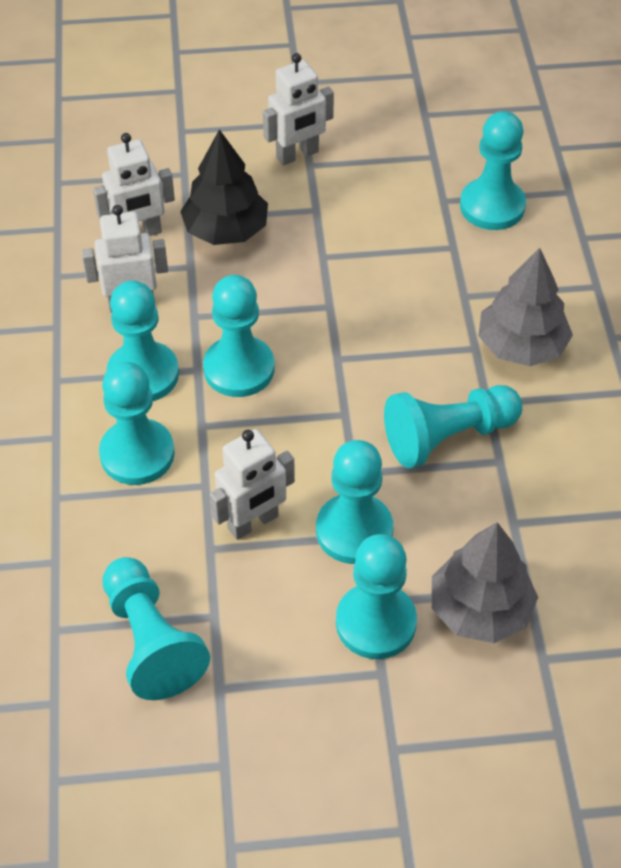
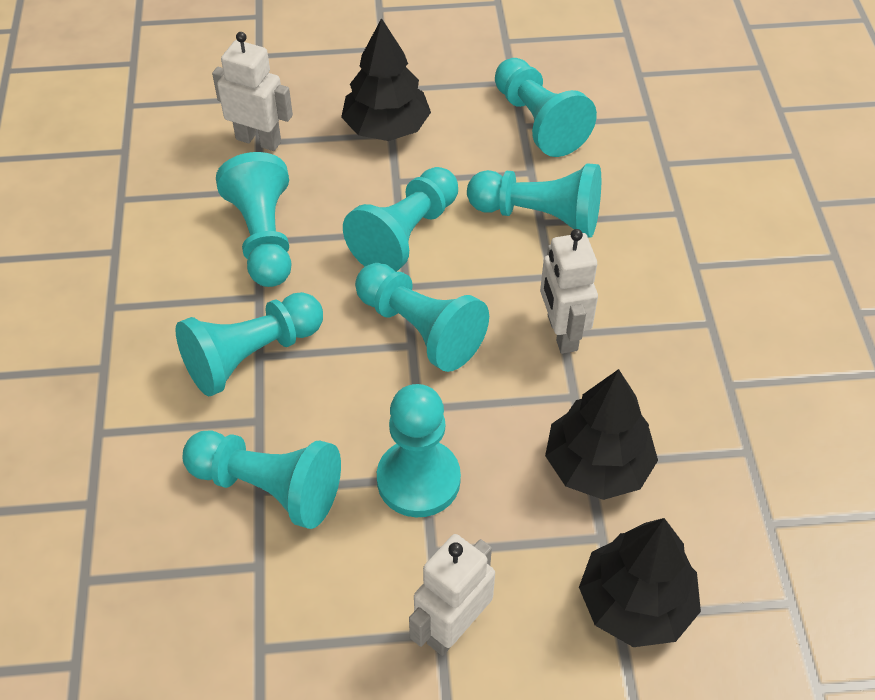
black tree: [180,129,268,245] = 1 -> [341,18,431,141] [545,369,658,500] [579,518,701,647] = 3
grey tree: [432,522,538,643] [478,248,573,367] = 2 -> none = 0
white robot: [82,205,168,313] [93,133,175,236] [210,429,295,540] [263,53,334,166] = 4 -> [212,32,293,151] [409,534,495,656] [540,229,598,354] = 3

